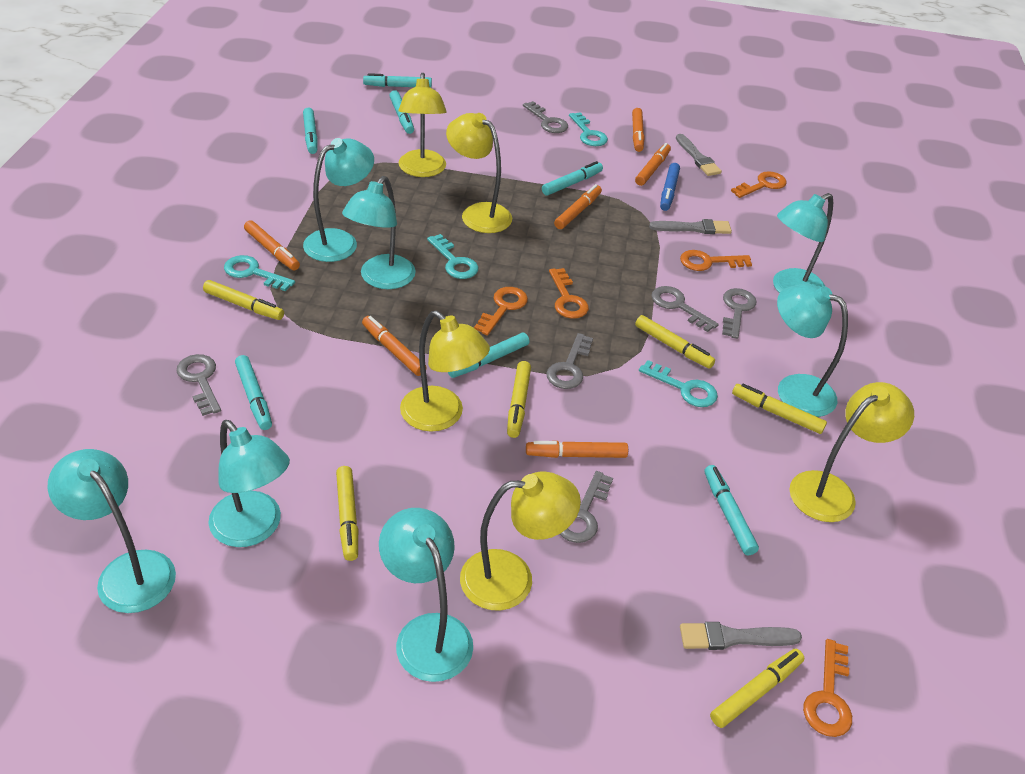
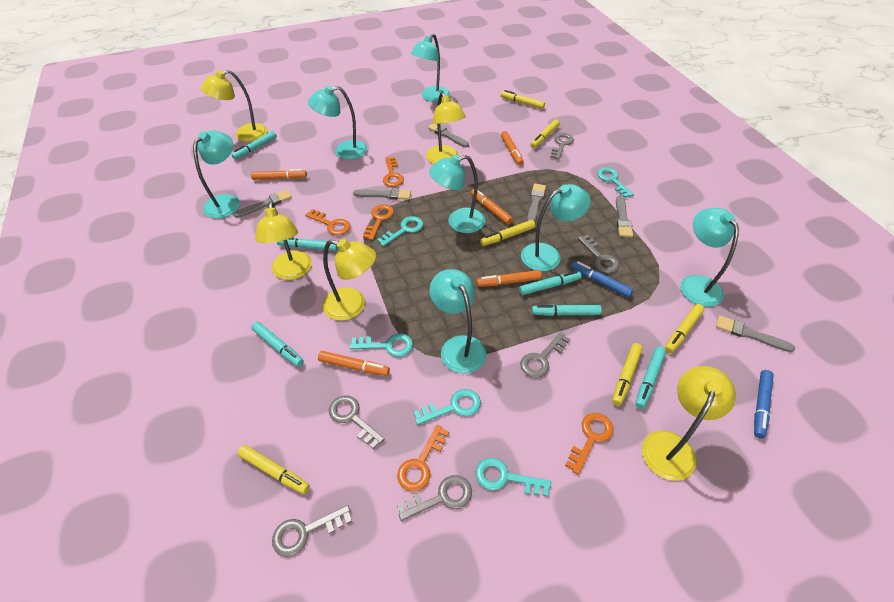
blue marker: [660,163,680,211] = 1 -> [571,261,633,298] [754,370,774,439] = 2
grey brush: [649,219,732,234] [676,134,722,176] [680,622,802,650] = 3 -> [233,190,292,218] [353,188,411,200] [428,123,469,147] [527,184,546,222] [616,196,633,237] [716,315,795,352] = 6
orange marker: [244,220,300,271] [362,316,427,376] [526,441,628,458] [554,184,602,229] [632,108,645,152] [635,143,671,186] = 6 -> [251,169,307,180] [318,351,390,376] [471,189,513,225] [477,270,542,287] [501,131,524,166] = 5
turquoise key: [224,255,295,291] [427,234,479,279] [569,112,608,146] [639,360,718,407] = 4 -> [350,333,413,357] [377,216,424,247] [414,389,481,425] [476,458,551,496] [597,167,634,198] = 5
turquoise marker: [235,355,272,430] [303,108,318,154] [363,73,432,88] [389,90,414,134] [448,333,529,378] [542,161,603,196] [704,465,759,555] = 7 -> [232,131,277,160] [251,322,304,367] [277,238,338,251] [519,271,582,295] [532,305,602,316] [635,346,666,409] = 6

